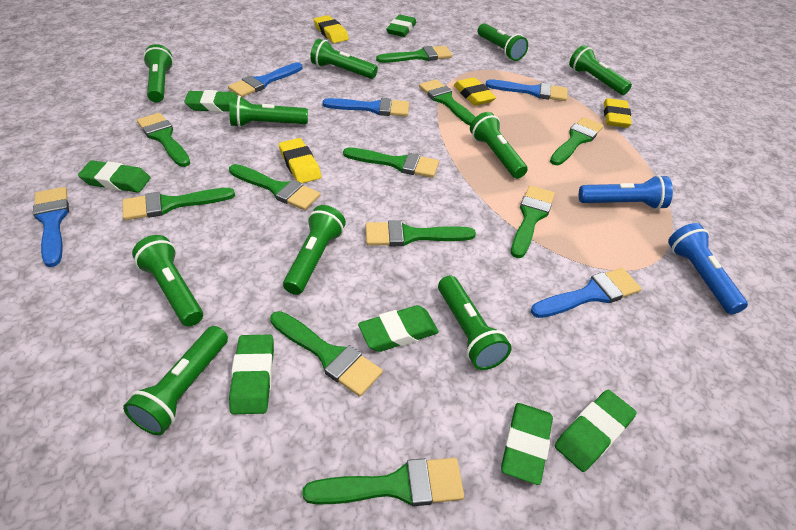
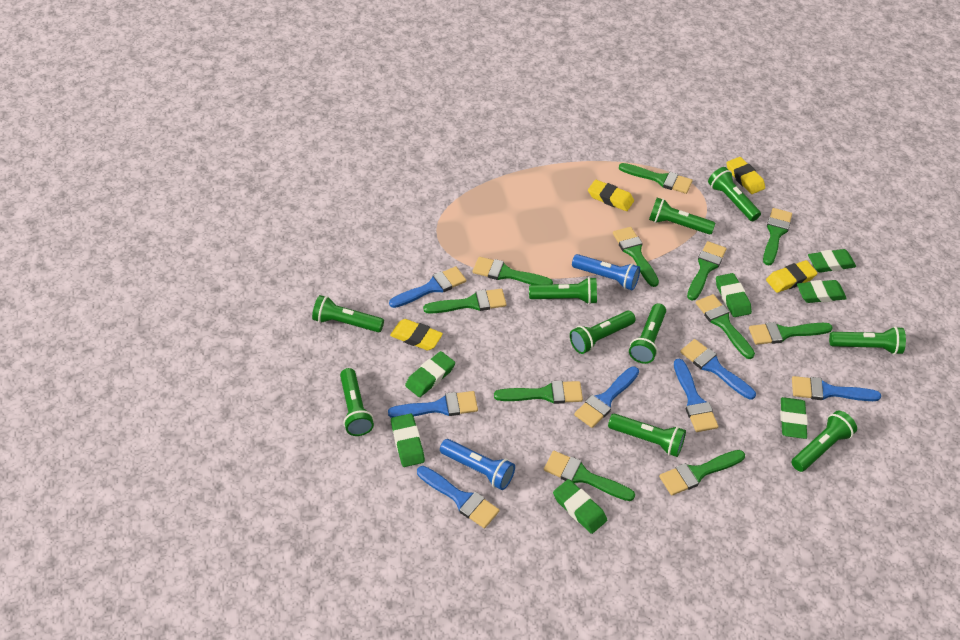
blue brush: [33,187,69,267] [228,62,303,97] [322,98,409,116] [485,79,567,101] [531,268,642,318] = 5 -> [388,391,478,418] [389,266,466,308] [417,466,500,528] [574,367,639,428] [674,359,718,432] [680,339,756,400] [792,376,881,401] = 7

